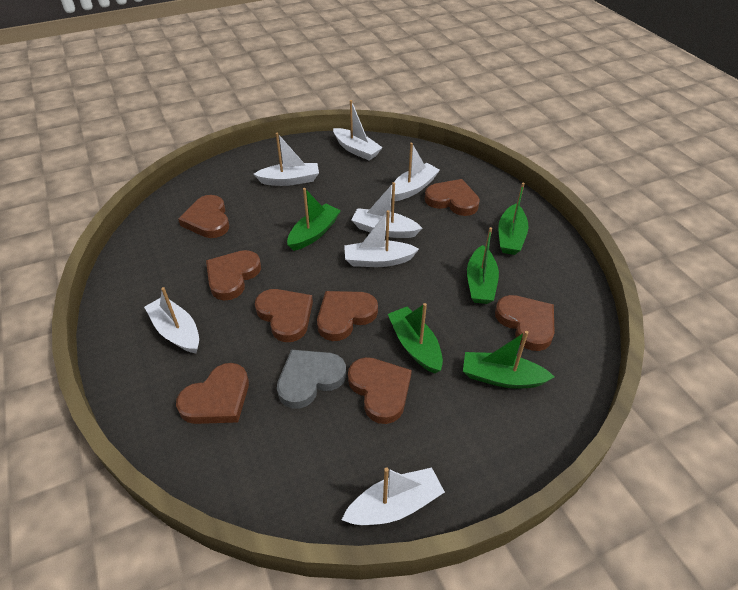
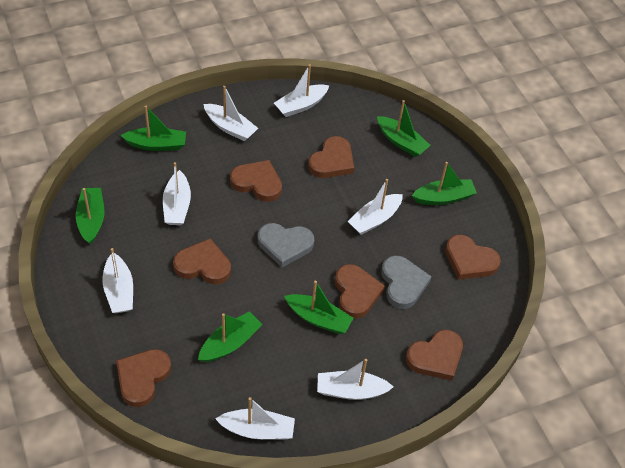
brown heart: [176,363,249,424] [178,195,229,238] [206,250,261,300] [255,289,313,342] [317,291,378,341] [348,357,412,424] [425,179,480,216] [495,295,555,351] = 8 -> [116,349,171,407] [173,238,231,284] [230,160,282,202] [308,136,354,178] [335,264,385,318] [406,330,463,381] [445,235,501,280] = 7
green boat: [287,188,341,251] [388,303,443,374] [463,331,555,389] [467,227,499,304] [498,182,529,255] = 5 -> [76,188,104,245] [120,106,186,151] [198,311,263,362] [284,281,353,334] [377,100,431,157] [412,162,477,205] = 6
grey heart: [277,350,346,408] = 1 -> [257,223,314,267] [381,255,432,309] = 2

